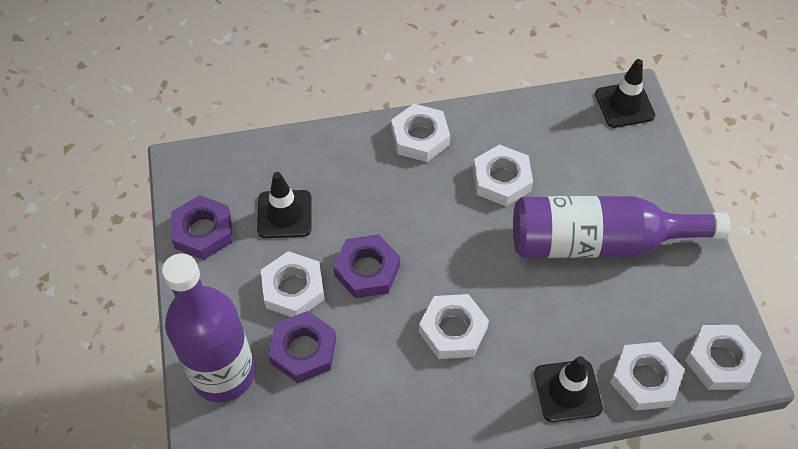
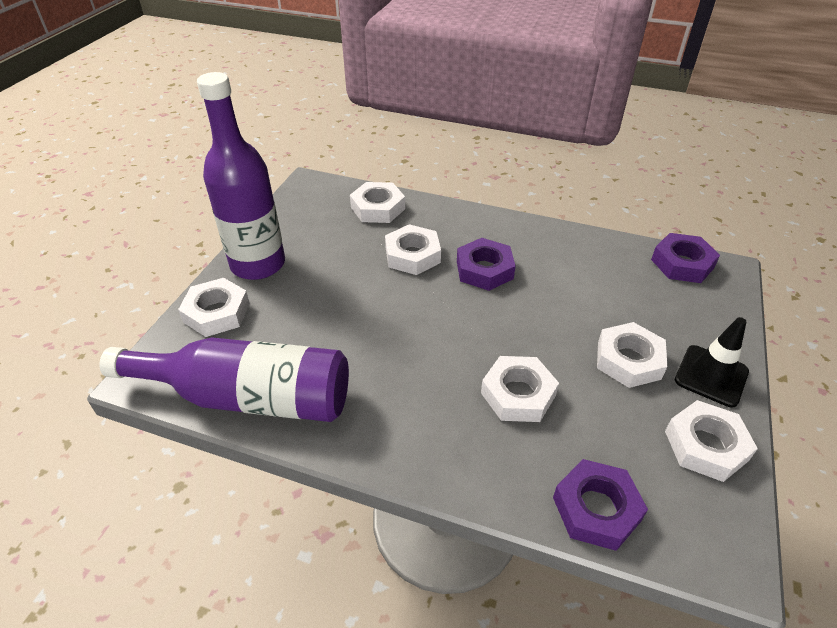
black traffic cone: [257,172,311,238] [534,356,603,422] [595,59,655,128] = 3 -> [675,317,749,407] = 1

